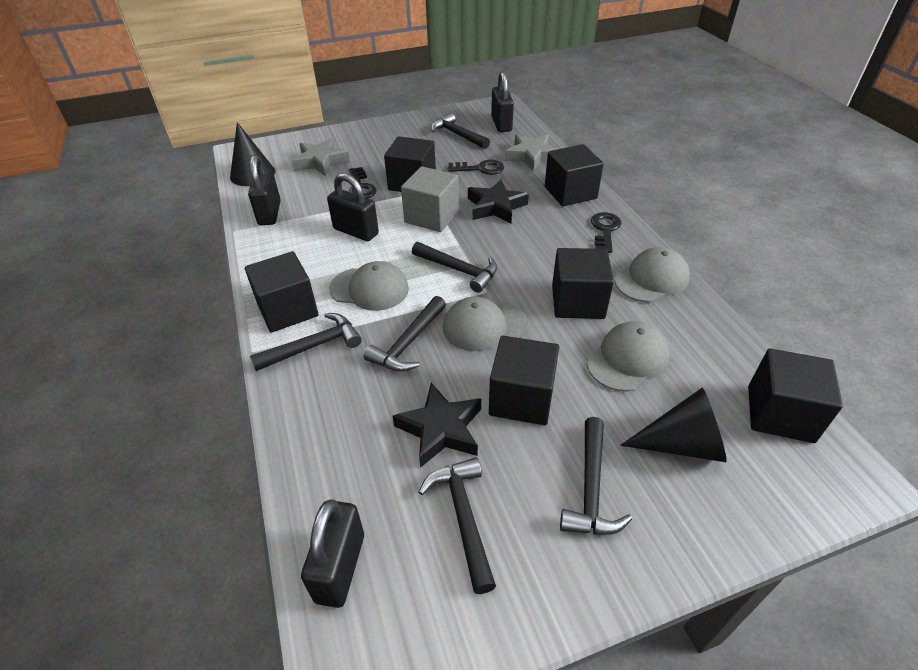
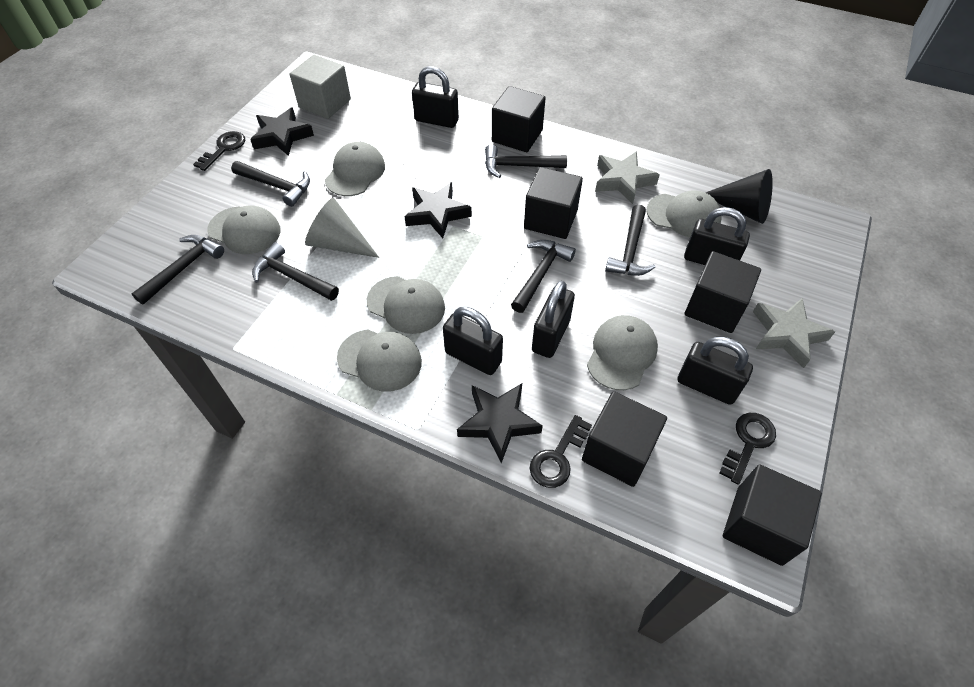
black cone: [230,122,276,186] [621,388,727,462] = 2 -> [705,169,773,224] = 1
black cube: [245,251,319,333] [384,136,436,192] [489,336,559,425] [545,144,604,206] [552,248,614,319] [748,348,843,443] = 6 -> [492,86,546,152] [524,167,583,239] [582,391,667,487] [685,251,761,333] [723,464,822,566] = 5
black padlock: [248,155,281,225] [301,499,364,608] [327,173,379,241] [491,71,514,132] = 4 -> [412,66,459,128] [443,307,503,375] [532,281,575,358] [678,337,753,405] [684,207,750,265] = 5
black star: [393,383,481,468] [468,179,529,224] = 2 -> [250,108,314,156] [404,182,472,238] [457,383,543,463] = 3
grey cap: [329,261,409,311] [443,297,528,351] [587,321,670,392] [614,247,690,302] = 4 -> [207,205,281,254] [325,142,385,196] [337,329,422,392] [367,276,445,334] [587,315,658,390] [646,190,722,237] = 6
grey cone: none = 0 -> [305,198,379,258] = 1

